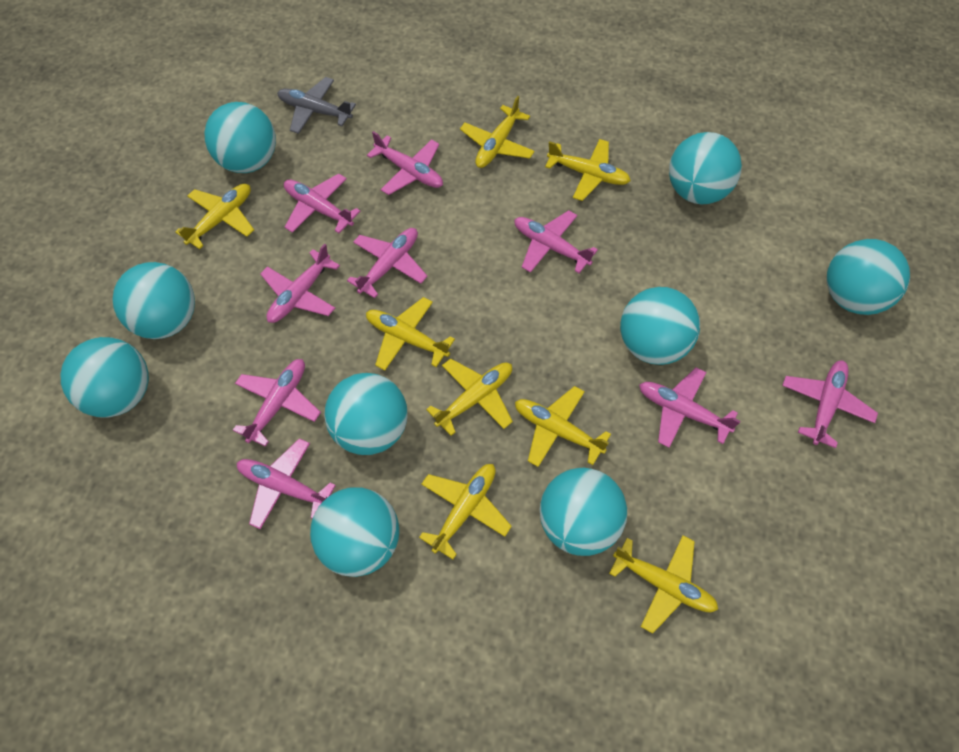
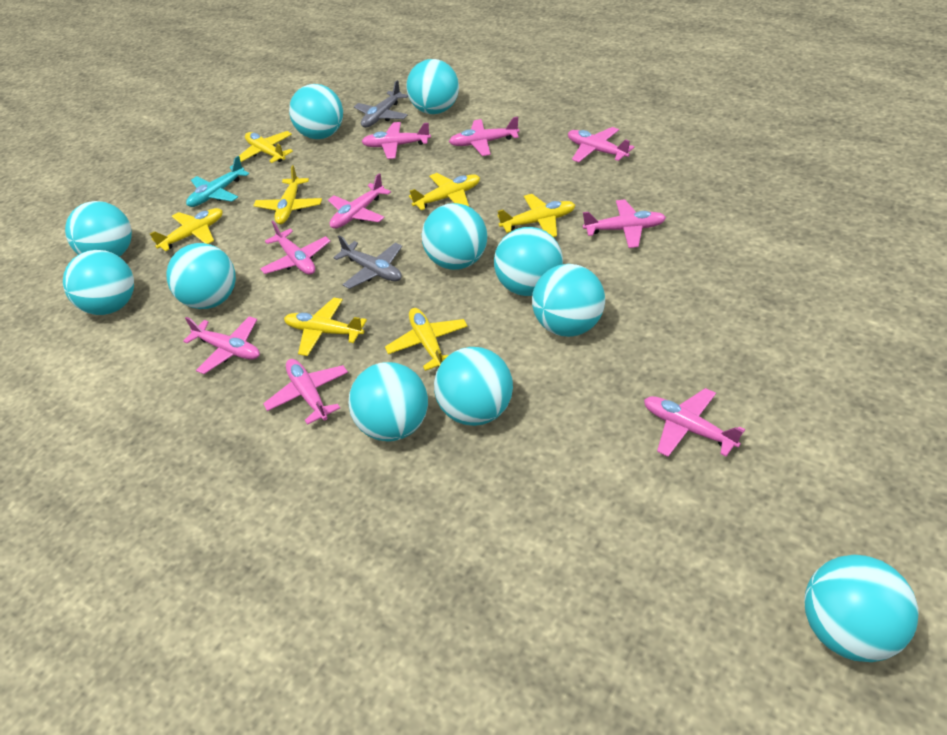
grey plane: [277,77,356,134] = 1 -> [333,235,402,289] [354,80,408,128] = 2
turquoise ball: [61,337,149,417] [113,262,195,339] [204,102,276,173] [310,487,399,577] [325,373,408,455] [540,468,627,556] [620,287,700,365] [669,132,742,204] [827,239,910,315] = 9 -> [63,250,134,315] [65,201,132,257] [166,243,236,309] [289,84,343,139] [349,362,428,441] [407,59,459,114] [422,203,487,270] [434,347,513,426] [494,227,563,296] [532,264,605,337] [804,555,918,662] = 11
turquoise plane: none = 0 -> [186,156,249,207] = 1
yellow plane: [175,184,254,249] [366,297,455,370] [419,464,512,559] [426,358,513,436] [460,96,535,168] [515,386,611,467] [545,139,631,201] [609,536,718,633] = 8 -> [150,208,223,252] [239,131,293,163] [253,165,322,225] [284,298,367,356] [385,308,468,371] [409,173,480,210] [498,194,575,237] = 7

